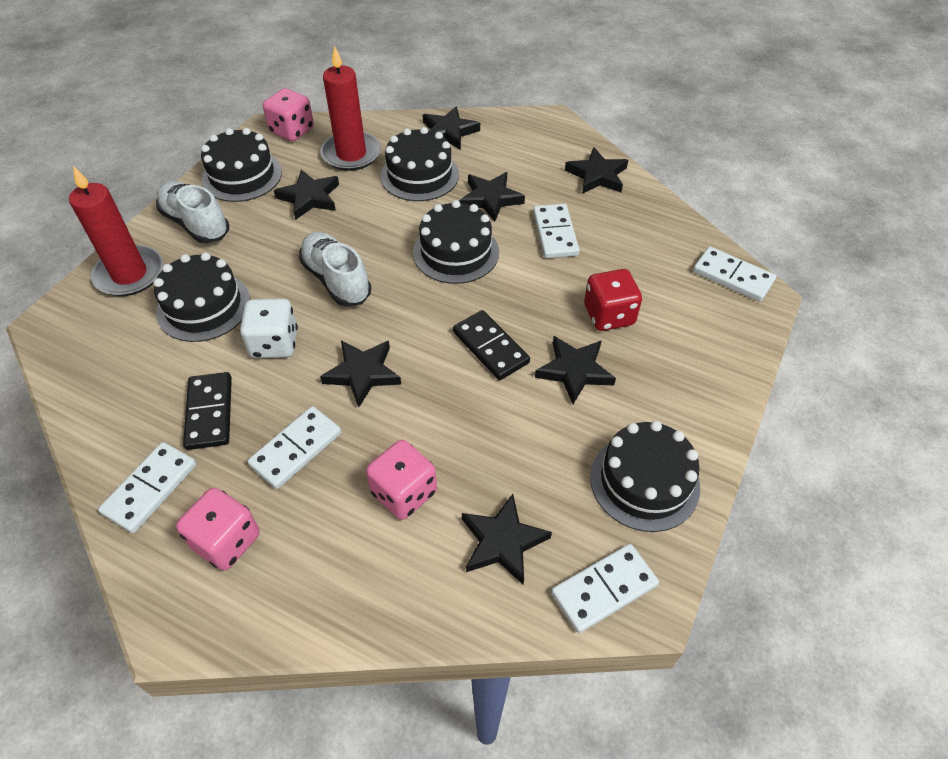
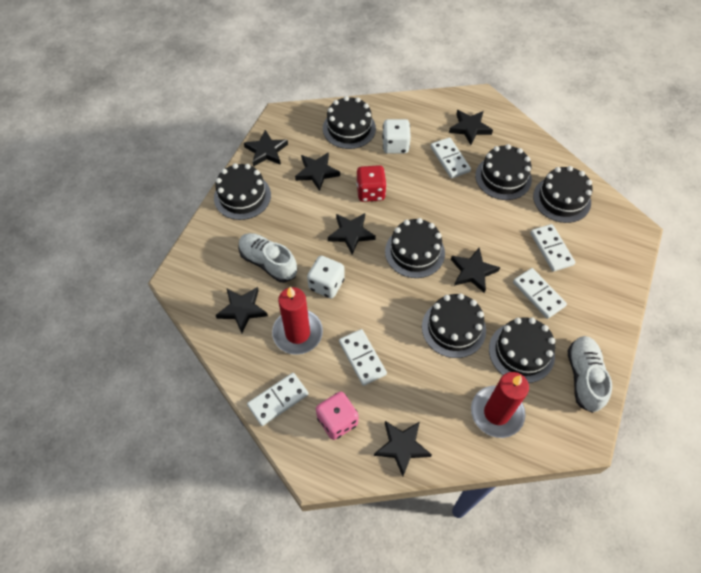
black cake: [153,252,250,342] [201,128,282,202] [380,127,459,201] [413,200,499,284] [590,421,700,532] = 5 -> [214,163,271,220] [323,96,376,149] [385,218,445,278] [422,293,486,358] [475,144,532,200] [489,317,555,383] [533,166,593,223] = 7
black domino: [183,372,232,450] [453,310,530,380] = 2 -> none = 0
pink dice: [176,488,260,570] [263,88,314,141] [366,440,437,520] = 3 -> [316,392,359,440] = 1
white dice: [240,298,298,358] = 1 -> [307,256,345,299] [382,119,411,154] = 2

